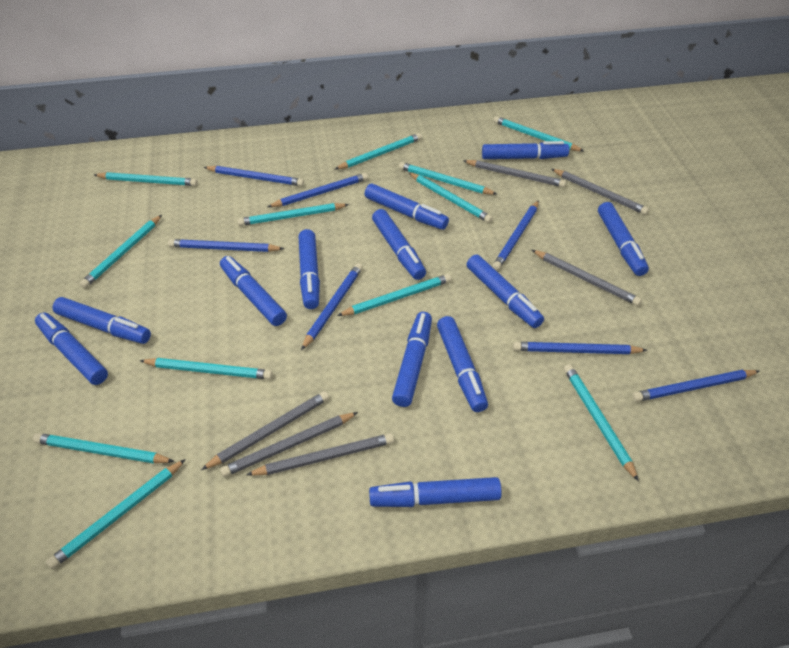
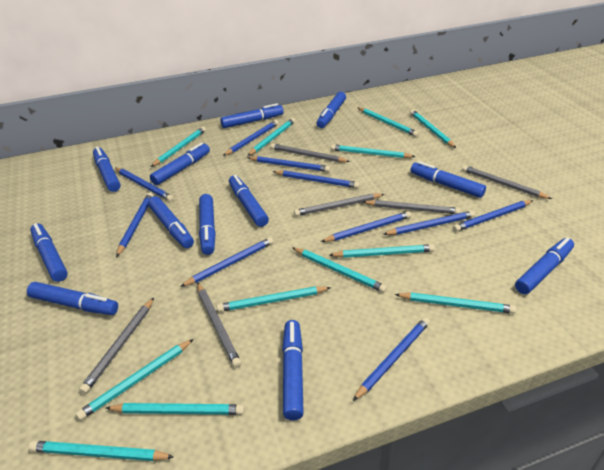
blue pencil: [168,239,285,252] [204,166,304,186] [268,173,368,207] [301,263,363,350] [492,200,539,270] [513,342,647,354] [632,370,759,402] = 7 -> [114,167,174,201] [116,193,153,257] [180,237,274,287] [223,120,279,156] [247,156,330,172] [273,170,360,188] [321,211,411,242] [353,317,430,401] [383,211,475,235] [453,200,533,232] = 10

